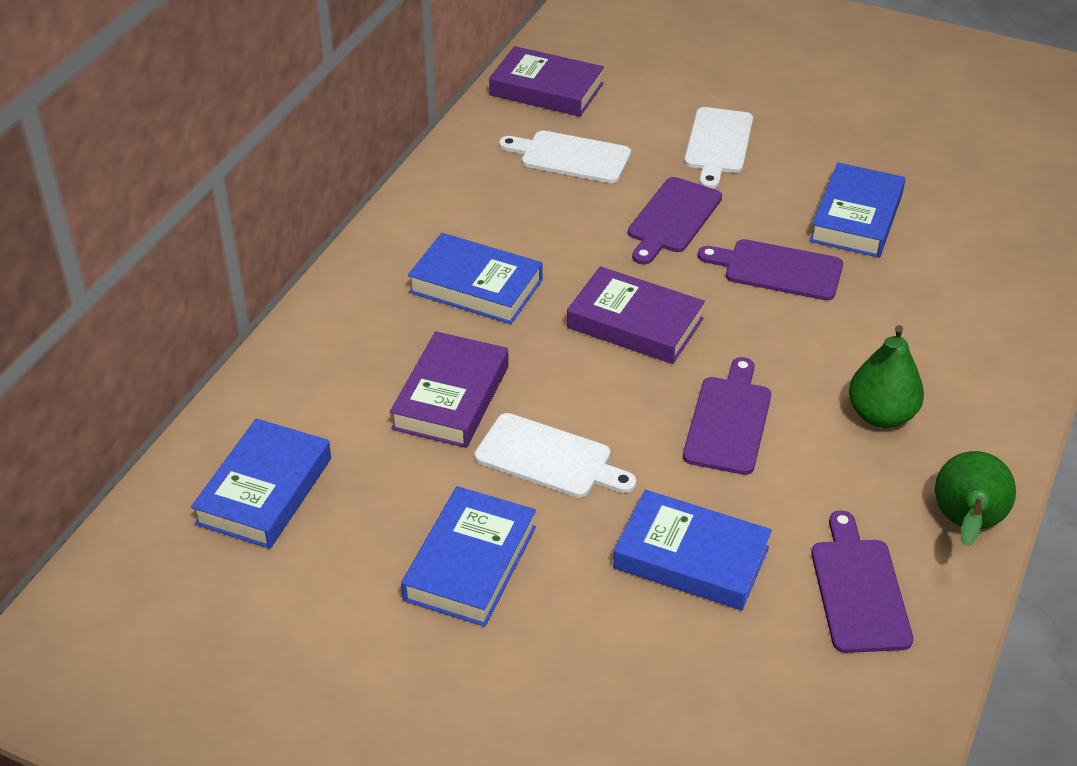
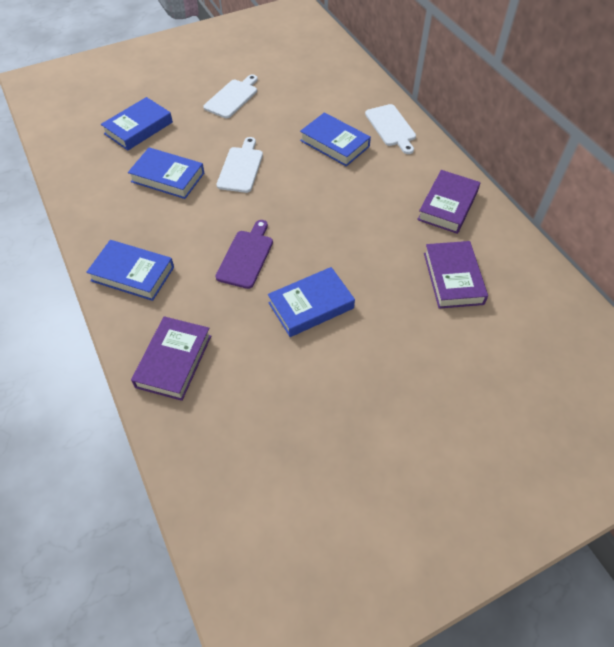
green pear: [849,325,924,428] [935,451,1016,546] = 2 -> none = 0
purple cutting board: [628,177,722,264] [683,357,771,475] [698,239,843,300] [811,510,913,653] = 4 -> [216,220,273,289] = 1

